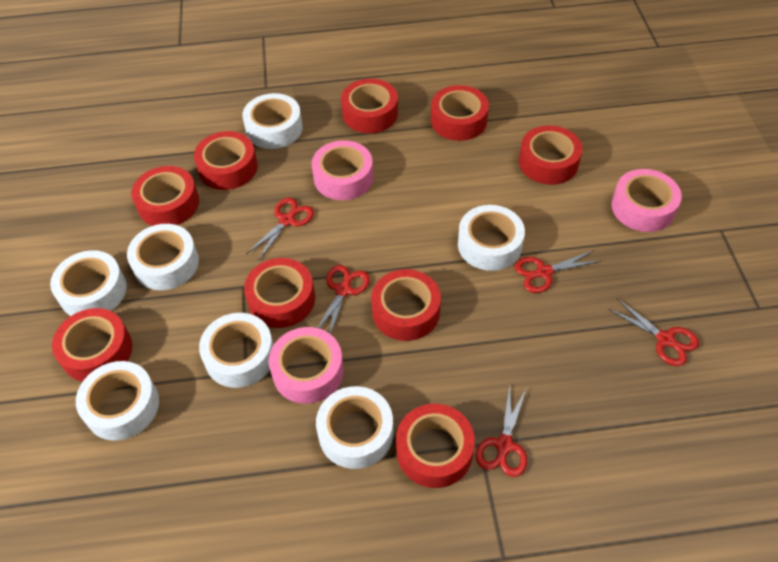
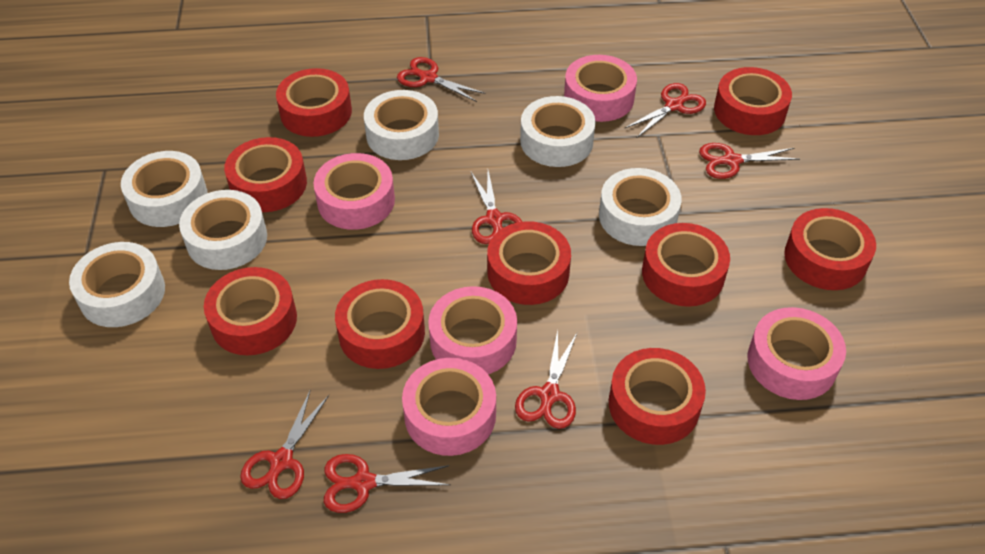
pink tape: [269,327,344,404] [312,140,373,200] [611,169,682,232] = 3 -> [313,153,395,230] [402,358,496,456] [428,286,517,374] [564,55,637,122] [748,307,846,400] = 5
red scissors: [246,198,314,261] [318,265,370,334] [475,386,527,477] [515,250,601,293] [608,298,699,366] = 5 -> [240,389,329,499] [324,454,451,513] [397,57,486,102] [471,170,522,244] [515,330,577,429] [624,83,706,138] [699,143,800,179] = 7
white tape: [50,250,127,316] [76,361,159,440] [127,224,199,290] [199,313,274,388] [242,93,303,149] [316,386,394,469] [458,205,525,271] = 7 -> [69,242,165,327] [121,151,207,227] [179,190,267,270] [364,90,439,160] [520,96,596,167] [599,168,682,246] = 6

